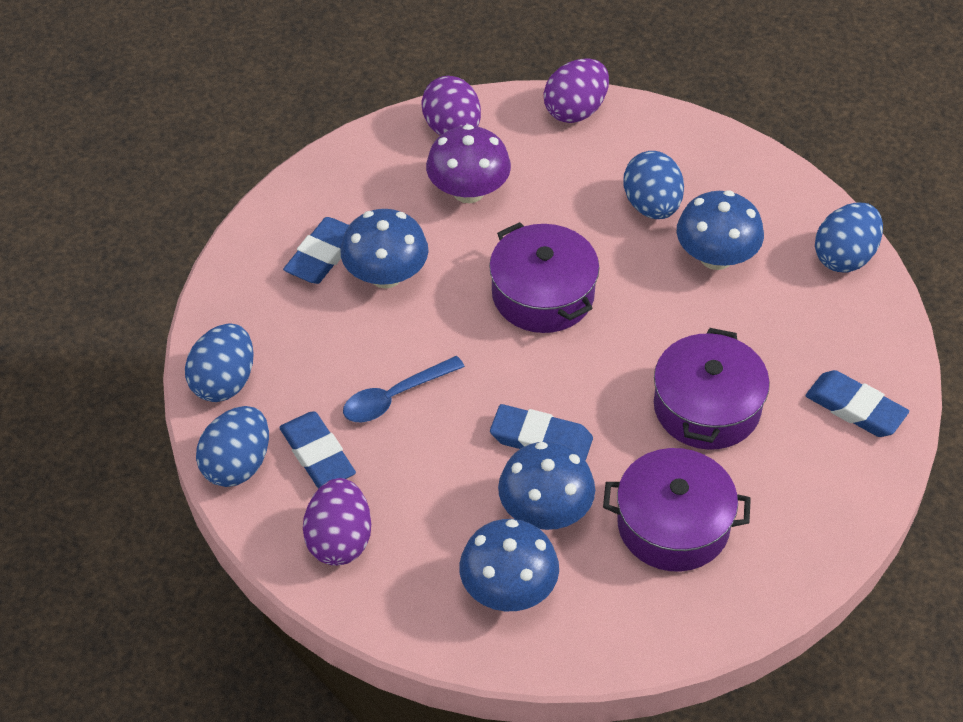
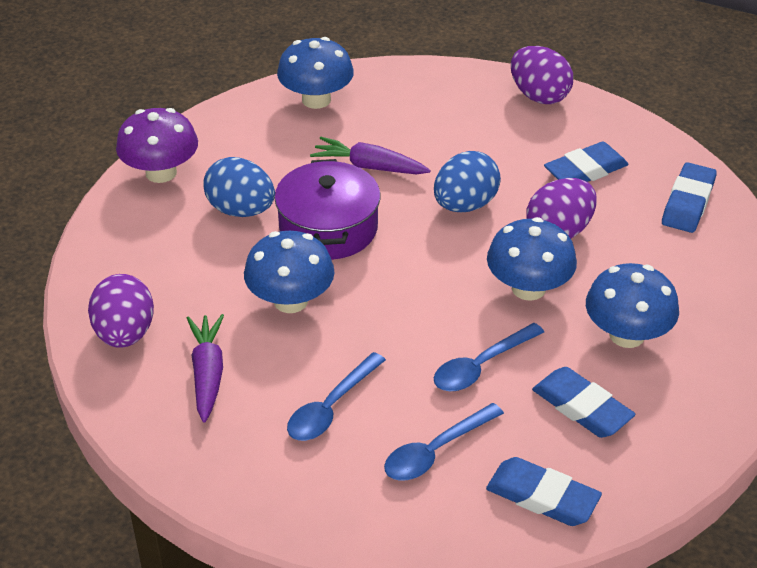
blue egg: [185,323,254,402] [196,406,269,487] [624,151,684,219] [815,203,883,273] = 4 -> [203,157,275,217] [434,151,501,212] = 2
blue spoon: [343,356,465,422] = 1 -> [287,352,386,441] [384,403,504,481] [434,323,544,391] = 3
purple carrot: none = 0 -> [187,314,224,423] [310,137,431,174] = 2
purple pot: [489,222,599,333] [603,448,751,572] [654,328,770,450] = 3 -> [275,159,380,260] = 1

